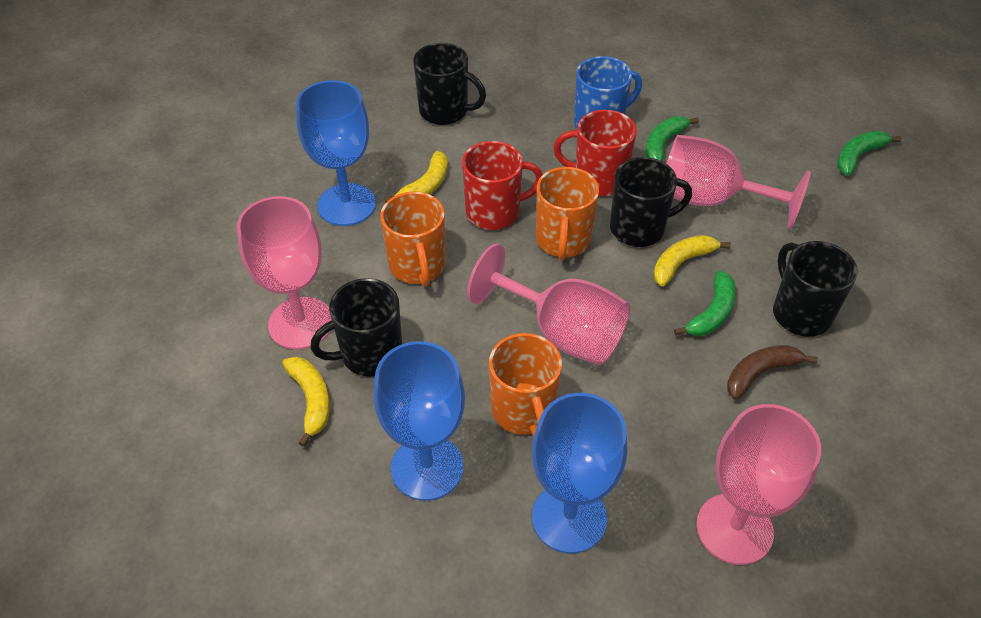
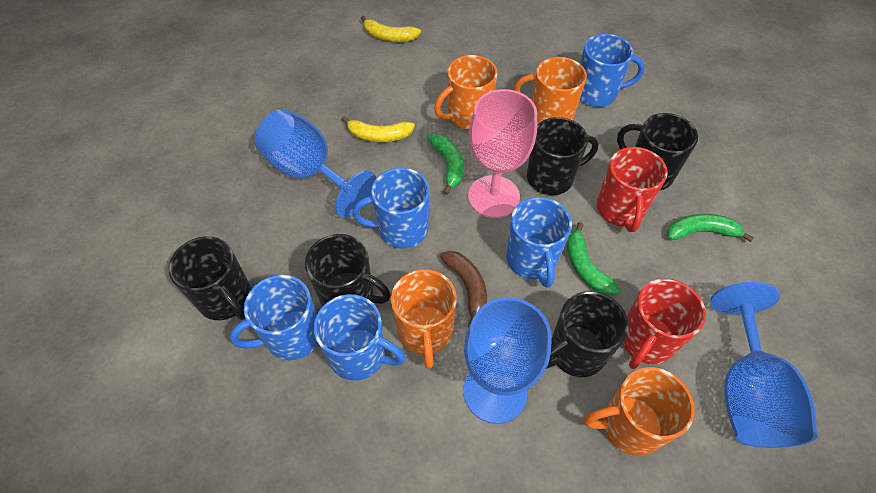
black mug: [311,278,402,377] [413,43,486,125] [610,157,692,247] [773,241,858,337] = 4 -> [168,236,251,320] [305,234,391,306] [527,117,599,195] [546,291,629,377] [617,113,698,190] = 5
blue mug: [574,56,642,130] = 1 -> [230,275,318,360] [314,294,405,381] [352,168,429,248] [506,197,572,288] [580,34,645,107] = 5
orange mug: [380,192,445,287] [489,333,562,437] [536,167,599,260] = 3 -> [391,269,457,369] [434,55,498,129] [514,57,587,125] [584,367,695,456] = 4
pink goblet: [237,196,332,350] [467,244,630,365] [667,135,811,229] [696,404,821,565] = 4 -> [468,89,537,218] = 1
yellow banana: [282,357,330,447] [385,151,448,203] [654,235,731,287] = 3 -> [342,116,415,142] [361,16,421,42] = 2

